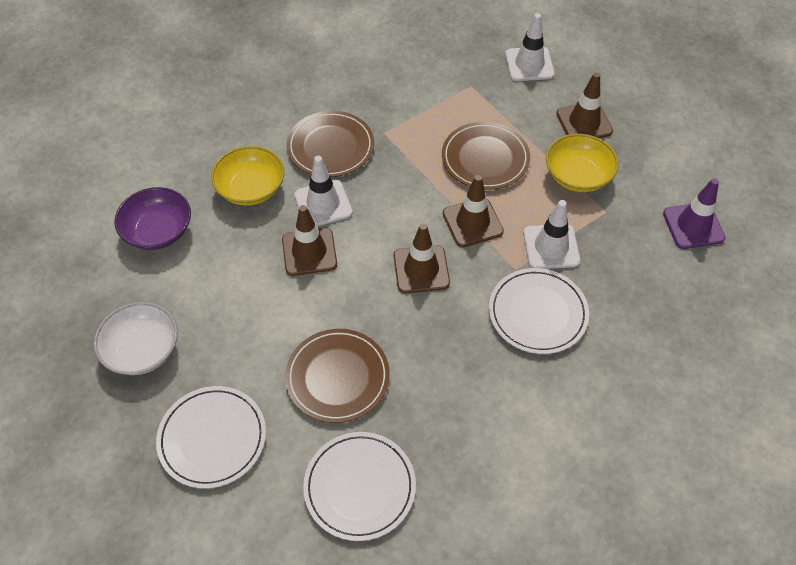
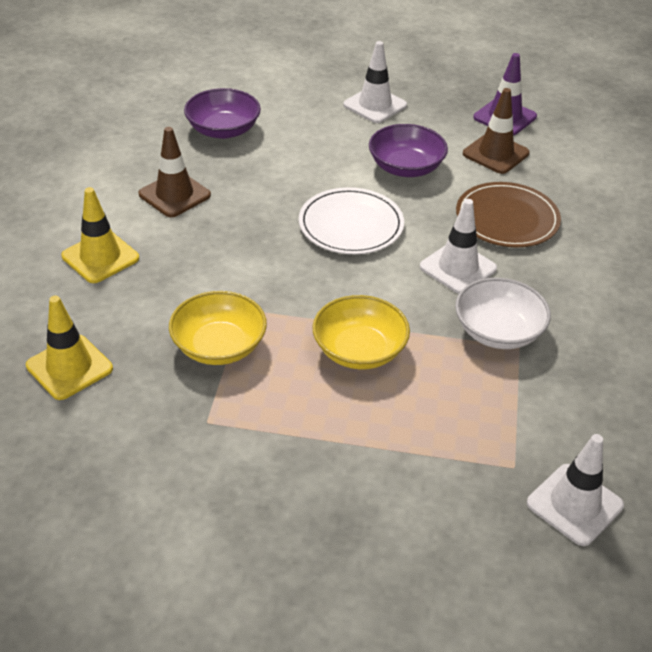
brown plate: [285,329,390,423] [287,111,374,177] [442,122,530,190] = 3 -> [456,182,561,247] = 1
brown traffic cone: [282,205,337,276] [394,223,450,293] [443,175,504,247] [556,72,613,138] = 4 -> [139,127,211,217] [463,88,530,174] = 2
purple bowl: [114,187,191,250] = 1 -> [184,88,261,139] [369,124,448,177] = 2
white plate: [156,386,266,488] [303,432,416,541] [489,268,589,354] = 3 -> [299,187,404,254] = 1
yellow traffic cone: none = 0 -> [26,296,113,400] [61,187,139,283] = 2

